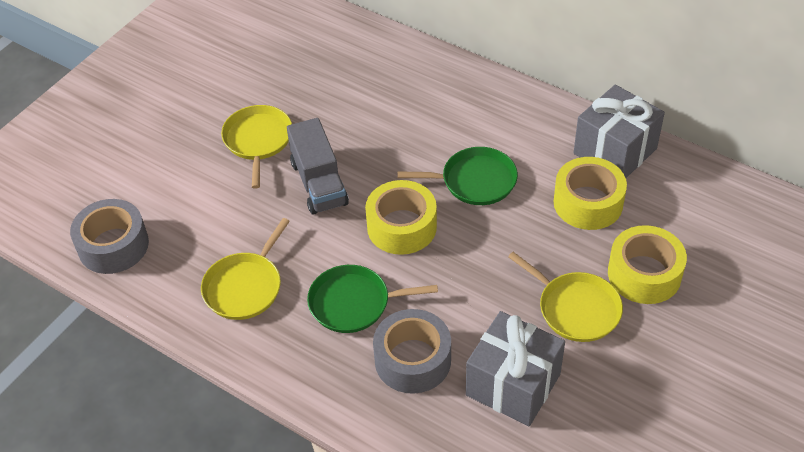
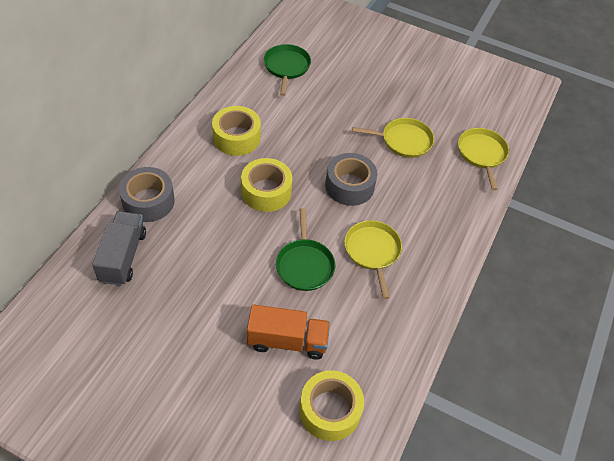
grey gift: [466,311,565,426] [574,85,665,178] = 2 -> none = 0
orange truck: none = 0 -> [247,305,330,360] = 1

